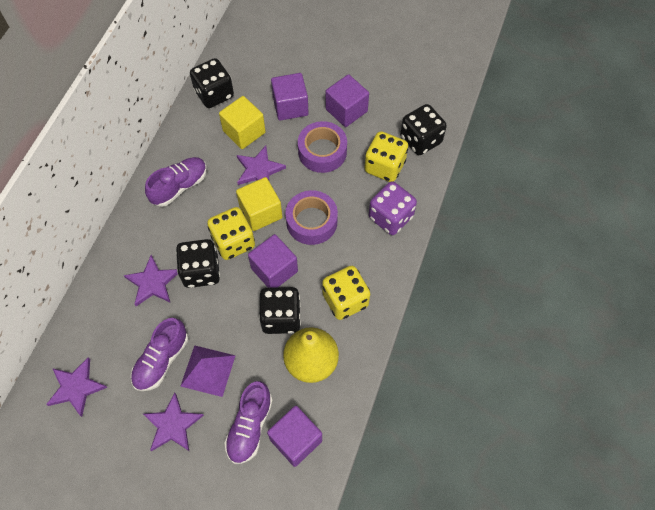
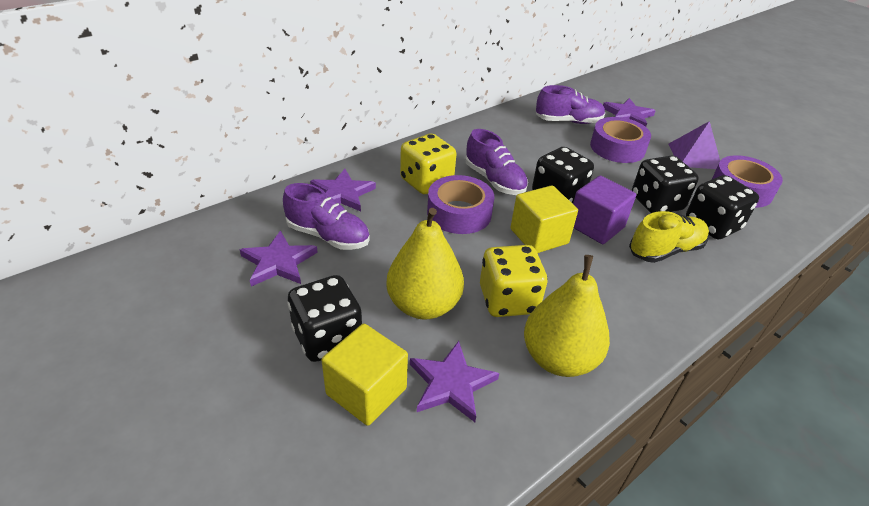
purple cube: [248,234,298,288] [267,406,322,467] [271,73,309,121] [326,74,369,127] = 4 -> [573,176,636,244] = 1
purple dice: [369,182,417,235] = 1 -> none = 0
purple tape: [285,190,338,245] [298,121,347,173] = 2 -> [427,175,494,234] [590,117,651,163] [712,155,783,208] = 3
yellow dice: [207,207,255,260] [322,266,370,320] [364,131,408,182] = 3 -> [400,133,457,194] [480,245,548,317] = 2
yellow pear: [283,327,339,383] = 1 -> [386,208,464,320] [524,255,610,377] = 2
yellow shoe: none = 0 -> [629,211,709,263] = 1

